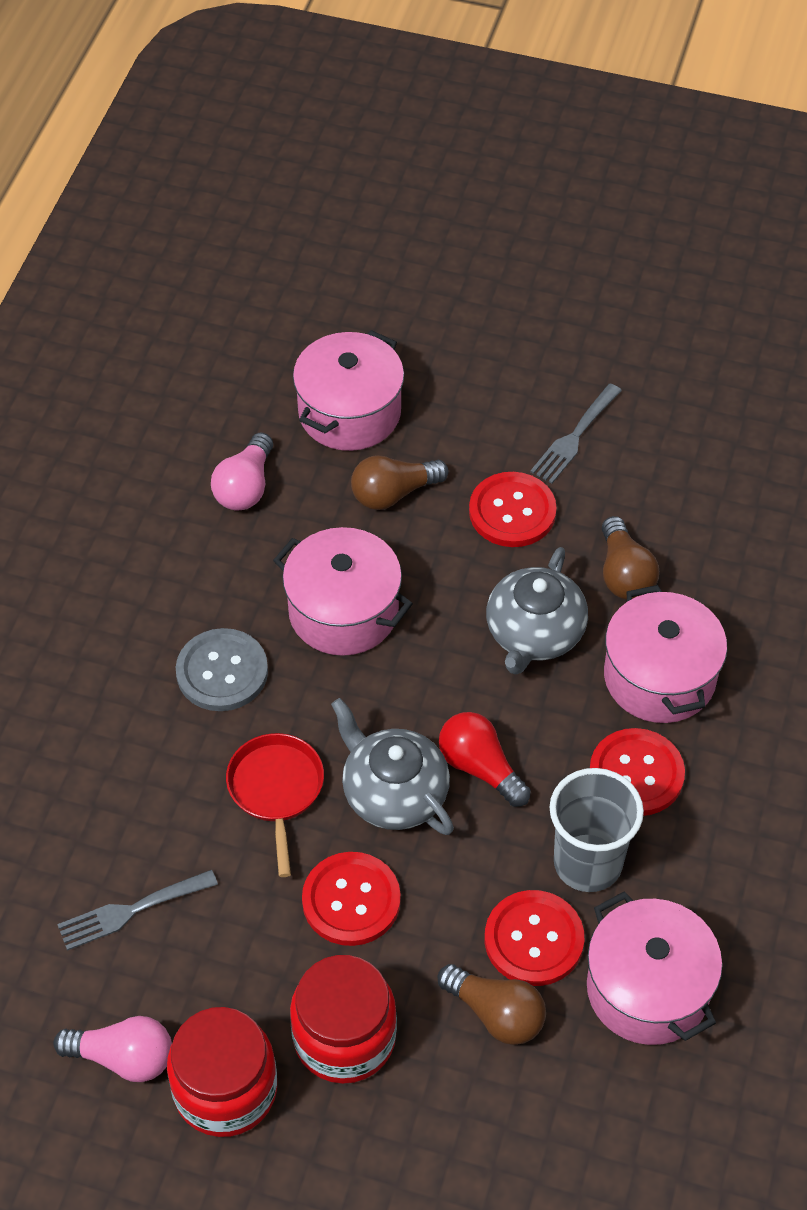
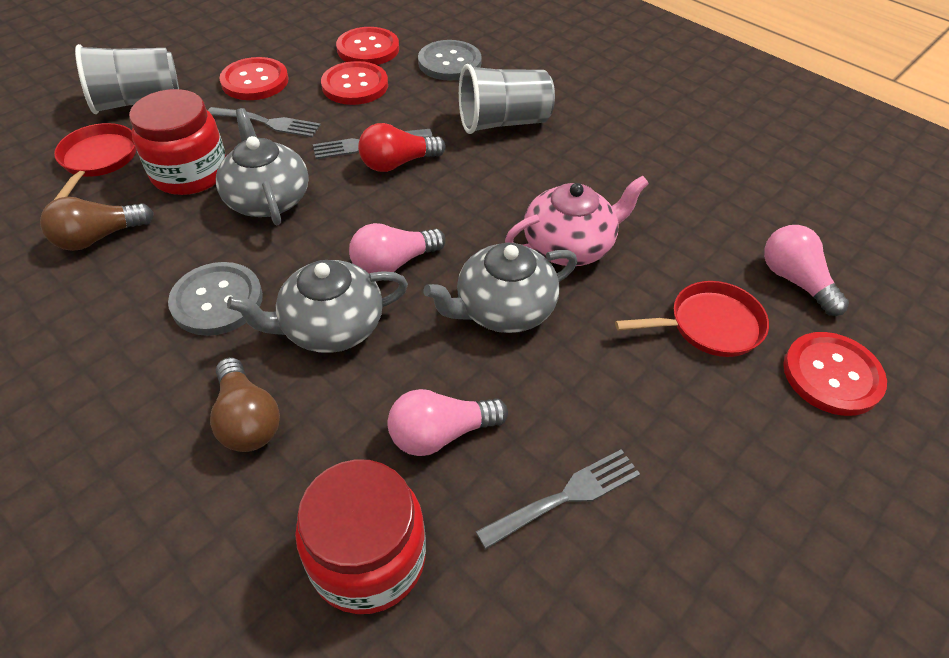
brown light bulb: [351,455,448,510] [437,964,546,1045] [602,516,659,600] = 3 -> [40,197,154,251] [210,357,280,452] = 2
grey button: [176,628,268,711] = 1 -> [168,262,263,336] [418,40,482,81] = 2
grey cup: [549,768,644,892] = 1 -> [75,44,179,114] [459,64,555,134] = 2
grey fork: [57,870,218,951] [530,383,622,483] = 2 -> [208,107,320,138] [313,129,432,159] [476,449,640,549] = 3
grey teapot: [331,698,454,835] [486,547,588,675] = 2 -> [216,108,309,225] [227,260,408,353] [423,243,577,333] = 3
pink light bulb: [53,1016,172,1082] [211,433,273,510] = 2 -> [349,223,446,273] [387,389,508,456] [764,225,849,316] = 3
pink pot: [273,527,413,656] [293,330,404,451] [587,891,722,1045] [604,585,727,723] = 4 -> none = 0
pink teapot: none = 0 -> [505,176,649,266] = 1
red pan: [226,733,324,877] = 1 -> [54,123,136,200] [615,281,769,357] = 2

